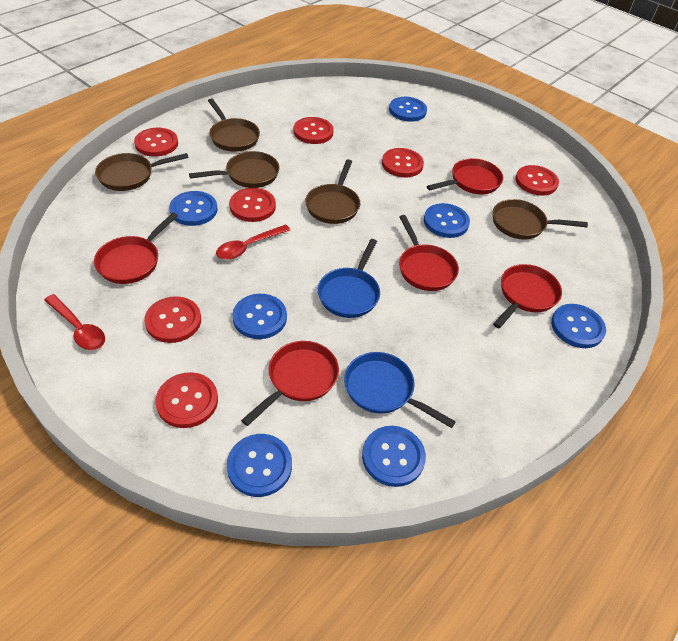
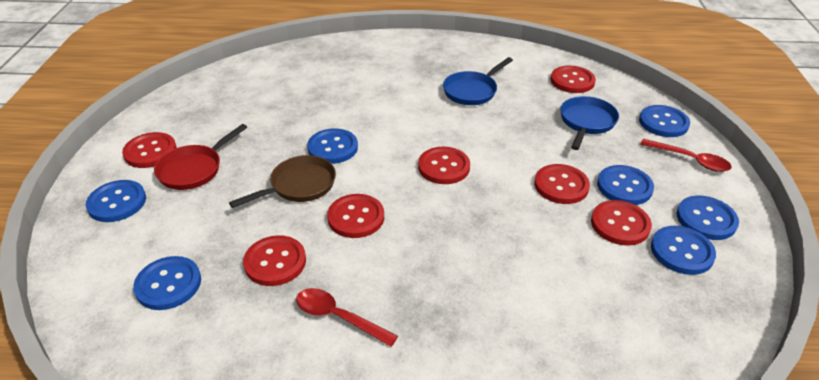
brown pan: [95,153,189,191] [189,151,279,188] [208,98,260,152] [305,159,360,224] [493,199,588,240] = 5 -> [229,155,336,208] = 1
red pan: [94,212,178,284] [241,341,339,426] [399,215,459,291] [427,158,503,194] [493,264,562,328] = 5 -> [154,124,247,190] = 1

